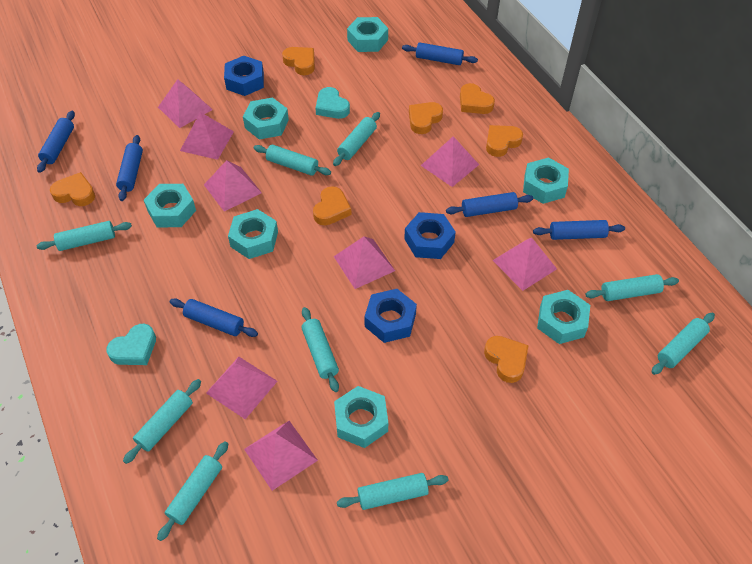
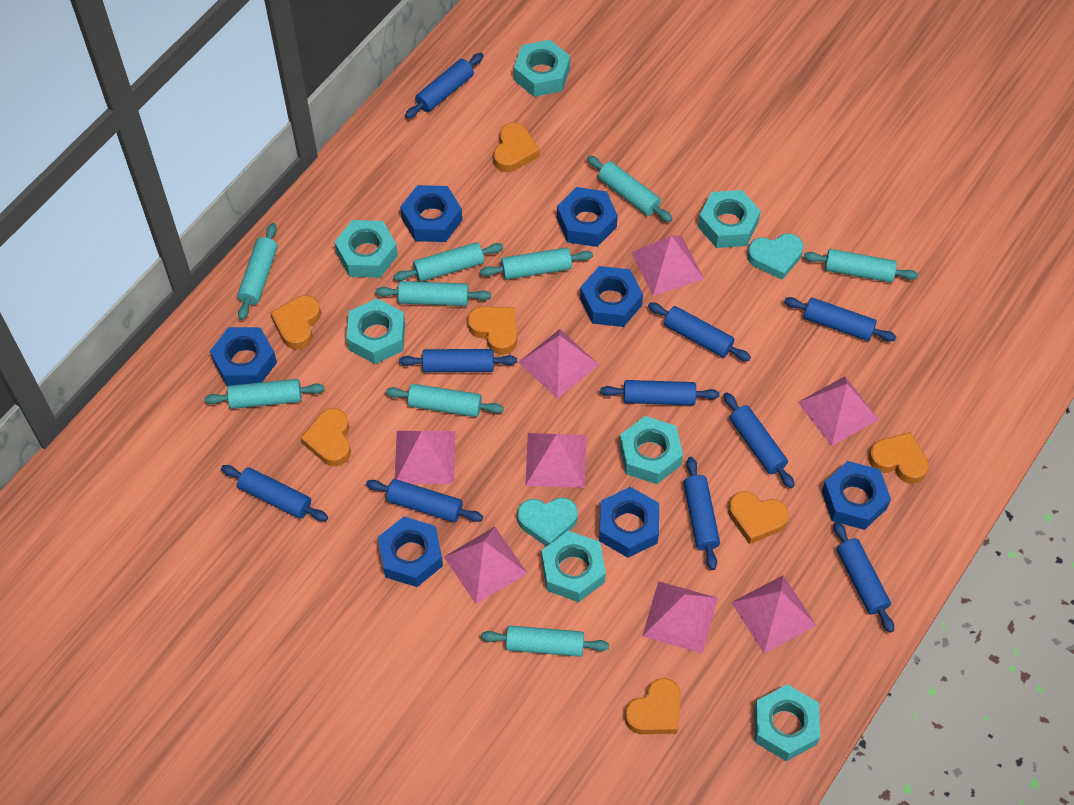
blue nut: [224,56,264,96] [364,289,417,343] [404,212,456,259] = 3 -> [210,327,277,386] [378,517,443,587] [400,185,462,242] [557,187,618,247] [580,266,643,327] [599,487,659,558] [822,461,891,530] = 7
blue rolling pin: [37,111,75,173] [116,135,143,201] [170,298,258,337] [402,42,478,65] [446,192,533,217] [533,220,625,240] = 6 -> [221,465,328,521] [366,479,483,522] [399,349,517,372] [405,53,484,119] [600,380,720,405] [648,302,751,361] [683,457,720,570] [724,392,795,488] [784,297,896,342] [834,521,894,633] = 10

